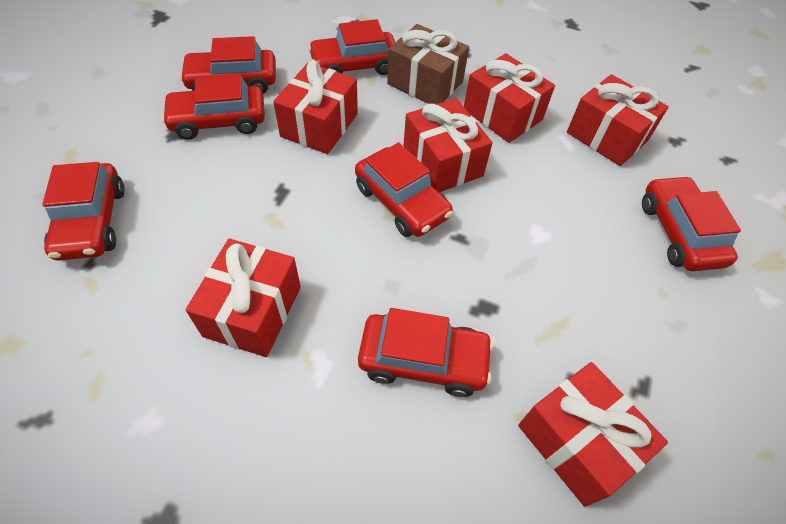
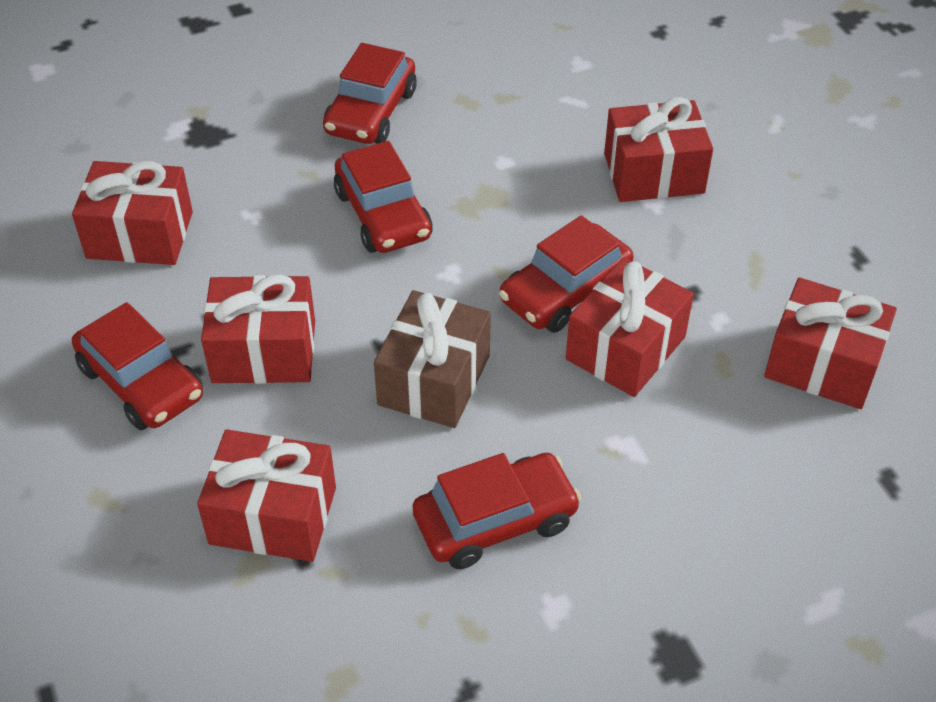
red car: [42,162,125,261] [161,73,265,140] [179,36,276,94] [308,19,395,75] [355,143,453,237] [358,308,494,397] [642,175,741,271] = 7 -> [72,302,203,430] [323,43,417,144] [334,141,433,253] [412,453,581,569] [499,215,633,333] = 5

